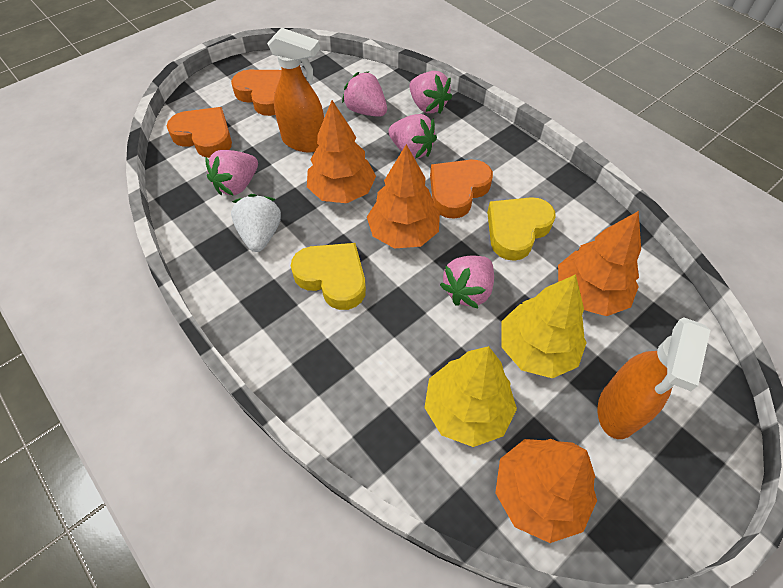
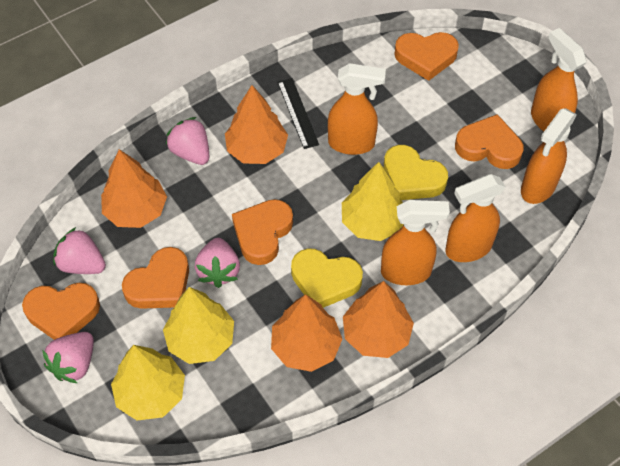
black ruler: none = 0 -> [277,78,319,149] = 1
orange heart: [167,107,232,158] [231,70,281,116] [430,160,493,219] = 3 -> [22,283,100,340] [122,247,189,309] [232,199,293,265] [394,32,459,81] [455,114,524,169] = 5
orange spray bottle: [267,28,324,152] [598,317,710,439] = 2 -> [328,63,386,155] [381,200,450,285] [445,174,505,262] [521,108,577,204] [531,28,587,131] = 5
pink strawberry: [205,150,258,196] [342,71,387,117] [388,114,437,159] [409,71,452,114] [440,256,494,308] = 5 -> [42,332,94,383] [53,227,106,274] [166,117,209,165] [195,238,240,288] = 4
white strawberry: [231,194,281,252] = 1 -> none = 0
yellow tree: [424,346,517,447] [501,274,587,378] = 2 -> [111,345,185,421] [163,287,234,364] [342,162,403,241] = 3

